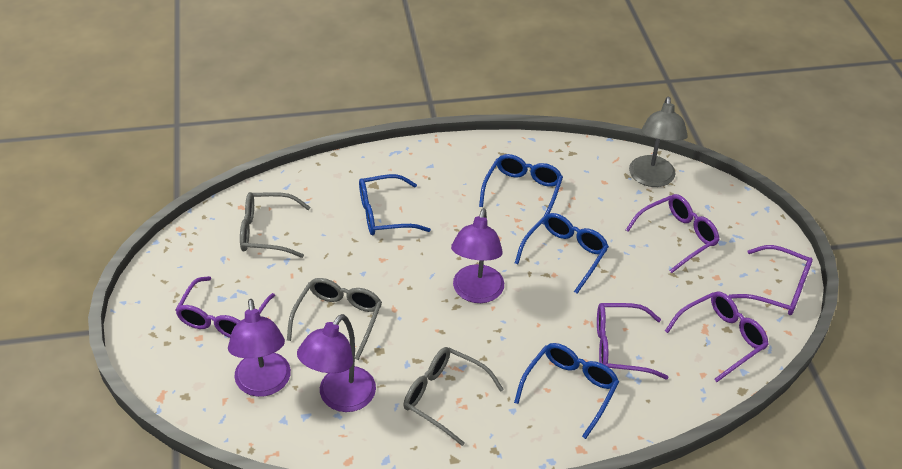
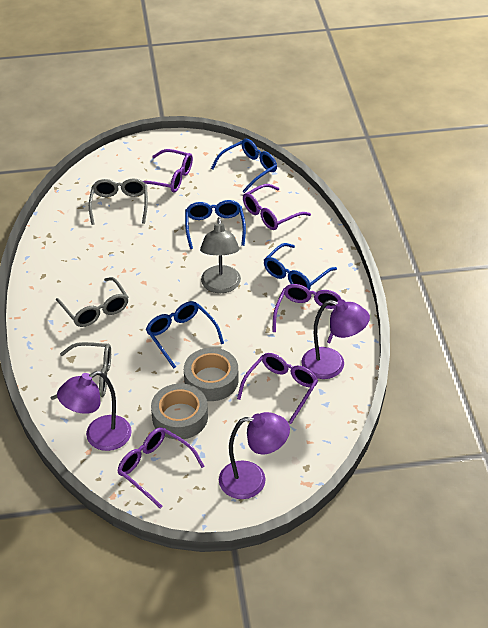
grey tape: none = 0 -> [151,384,208,440] [184,348,238,401] = 2

